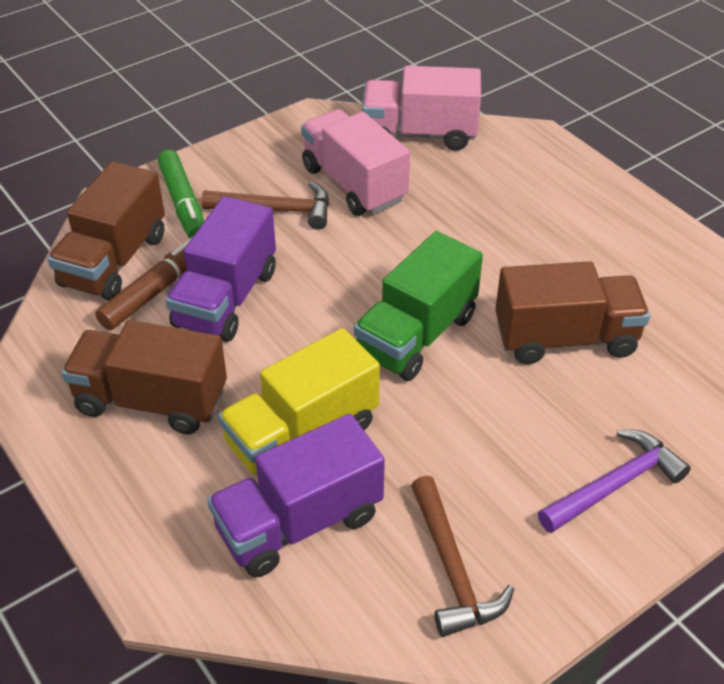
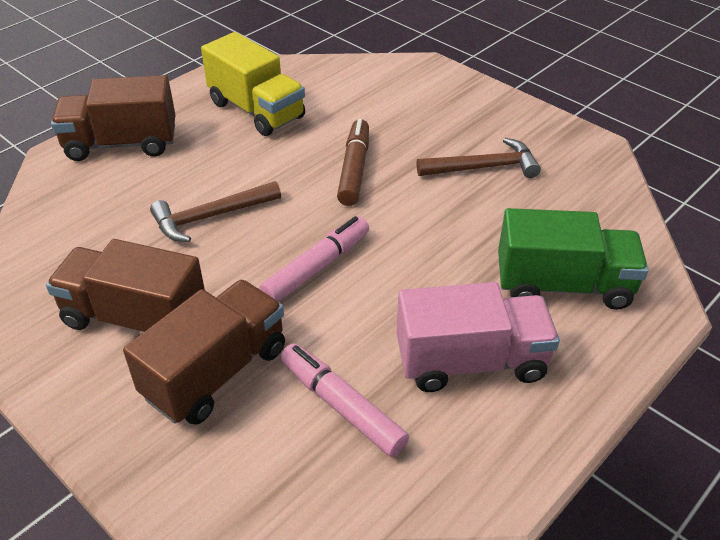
green marker: [158,150,204,238] = 1 -> none = 0
pink marker: none = 0 -> [259,216,369,302] [281,343,409,457] = 2
pink truck: [301,109,410,216] [362,66,481,151] = 2 -> [396,282,560,392] = 1
purple hammer: [538,429,691,533] = 1 -> none = 0
purple truck: [166,196,276,342] [207,414,385,578] = 2 -> none = 0

